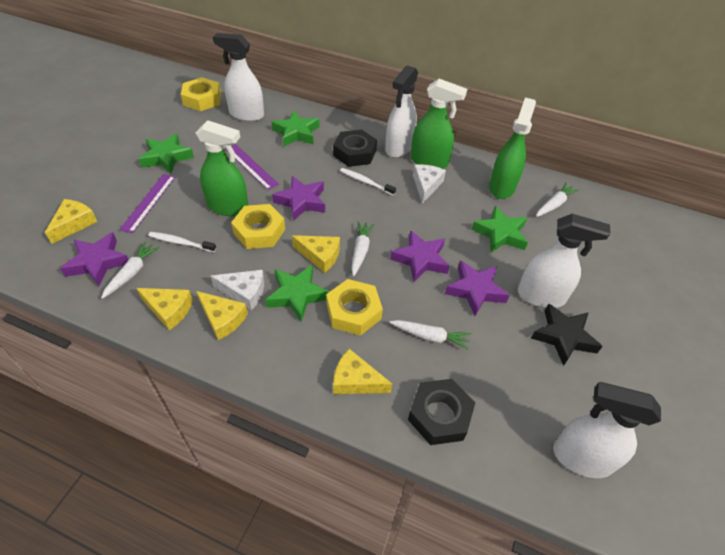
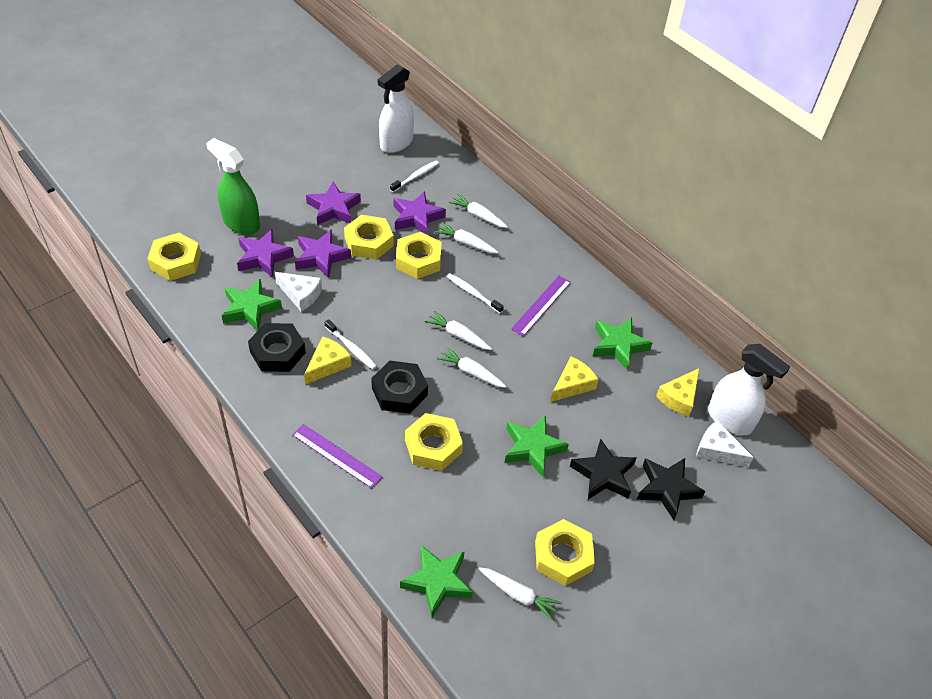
black star: [531,303,603,366] = 1 -> [570,439,637,499] [637,458,705,520] = 2
green spray bottle: [196,120,248,216] [411,79,467,169] [489,98,536,199] = 3 -> [206,138,260,235] = 1
white carrot: [101,242,160,299] [351,221,375,276] [389,320,471,350] [536,183,579,217] = 4 -> [425,310,492,350] [434,222,498,253] [437,347,506,388] [449,194,508,228] [478,567,562,621] = 5
white spray bottle: [213,33,264,122] [385,66,418,158] [518,214,611,308] [553,382,661,478] = 4 -> [378,64,414,153] [708,344,791,435] = 2
white toothbrush: [148,232,216,252] [340,168,396,196] = 2 -> [325,319,377,370] [390,161,439,192] [447,273,504,313] = 3
yellow cheese: [45,199,98,244] [136,288,193,331] [196,291,248,340] [292,235,340,273] [333,349,392,394] = 5 -> [304,336,351,385] [551,356,599,402] [656,368,699,417] = 3
yellow nut: [181,77,221,111] [231,204,285,249] [326,279,383,336] = 3 -> [147,233,201,281] [344,215,394,260] [396,232,442,279] [405,413,463,471] [535,519,595,586] = 5

